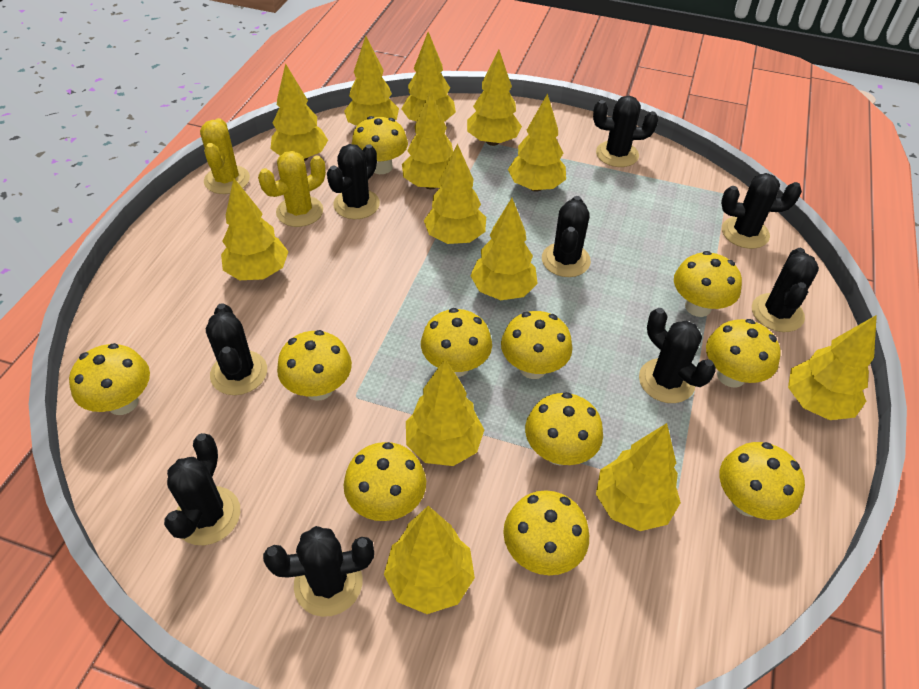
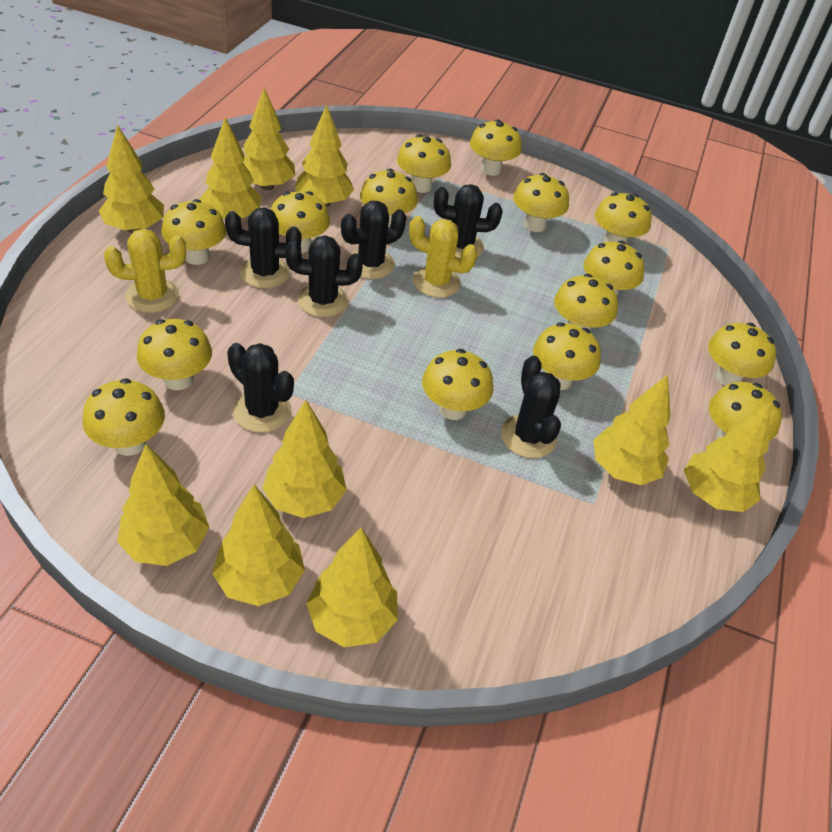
black cactus: [164,433,240,545] [206,303,267,395] [263,526,374,617] [327,144,380,219] [542,196,591,277] [593,96,658,167] [639,308,716,403] [721,173,802,249] [752,248,819,332] = 9 -> [225,207,302,288] [227,343,294,433] [285,235,363,317] [341,201,406,279] [434,184,502,258] [501,356,561,458] = 6
yellow mushroom: [69,343,150,415] [277,330,352,401] [344,442,426,521] [352,116,408,174] [421,308,492,377] [501,311,573,379] [503,490,589,575] [525,392,603,466] [674,251,742,317] [706,319,781,388] [720,442,805,520] = 11 -> [82,378,165,456] [137,319,212,390] [161,199,226,265] [271,191,330,253] [360,169,418,228] [397,135,451,193] [422,349,493,420] [470,119,522,176] [513,173,569,232] [533,322,601,390] [554,274,618,332] [584,241,645,296] [595,193,652,244] [708,323,776,386] [709,382,782,440] = 15
yellow tree: [221,178,289,280] [271,63,328,161] [344,36,399,126] [384,506,475,614] [402,32,456,122] [402,92,453,189] [406,359,484,466] [424,144,486,244] [467,50,522,146] [470,198,538,300] [508,93,566,192] [596,423,681,531] [788,315,877,420] = 13 -> [99,124,164,233] [117,444,209,566] [199,117,261,219] [212,484,305,606] [243,87,295,190] [262,400,347,518] [295,105,354,207] [306,527,398,647] [594,375,671,485] [684,403,771,512] = 10

